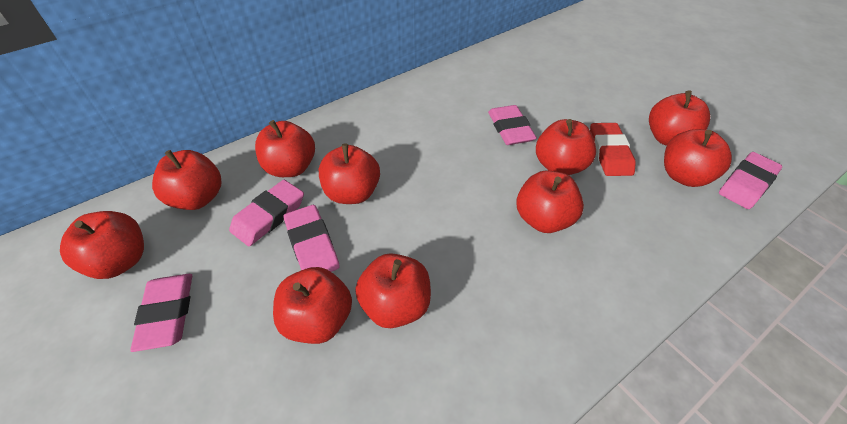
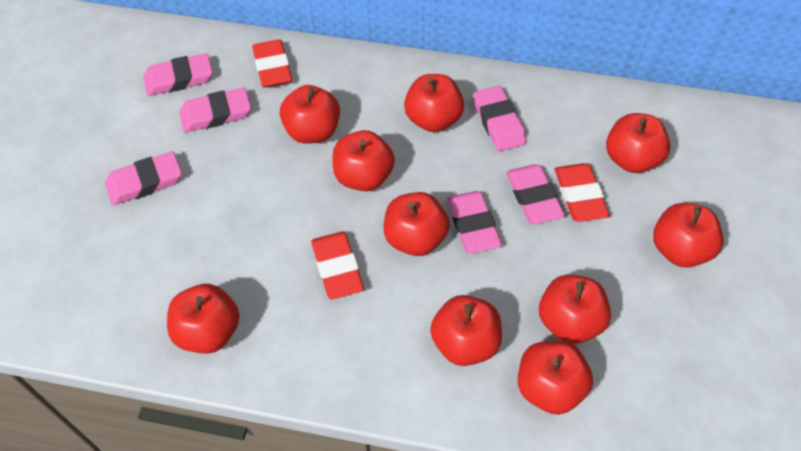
pink eraser: [130,274,192,352] [229,180,304,246] [283,205,340,272] [488,105,537,145] [719,152,782,209] = 5 -> [105,151,182,206] [144,53,213,96] [179,88,251,132] [447,191,502,254] [473,86,526,151] [506,165,565,224] = 6
red eraser: [590,123,636,176] = 1 -> [252,39,292,87] [311,232,364,300] [555,163,610,222] = 3

